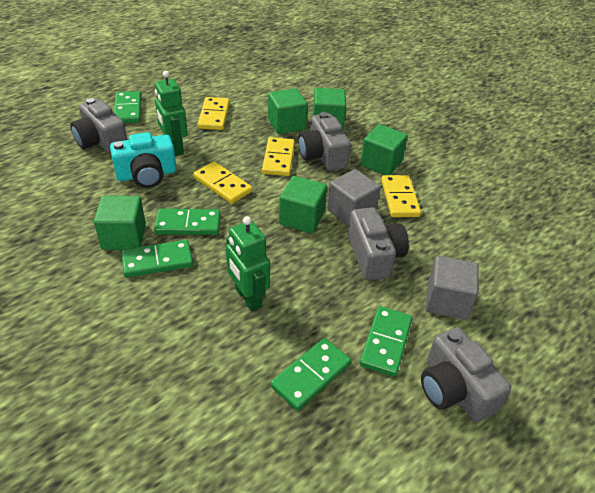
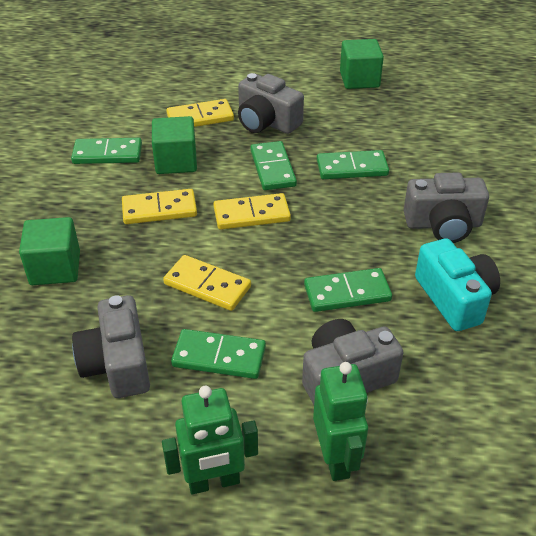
green cube: [94,196,146,250] [268,88,308,134] [279,176,327,233] [313,88,346,130] [360,124,408,175] = 5 -> [19,217,80,285] [152,116,197,174] [340,39,384,89] = 3
grey cube: [327,169,381,226] [426,256,479,320] = 2 -> none = 0

